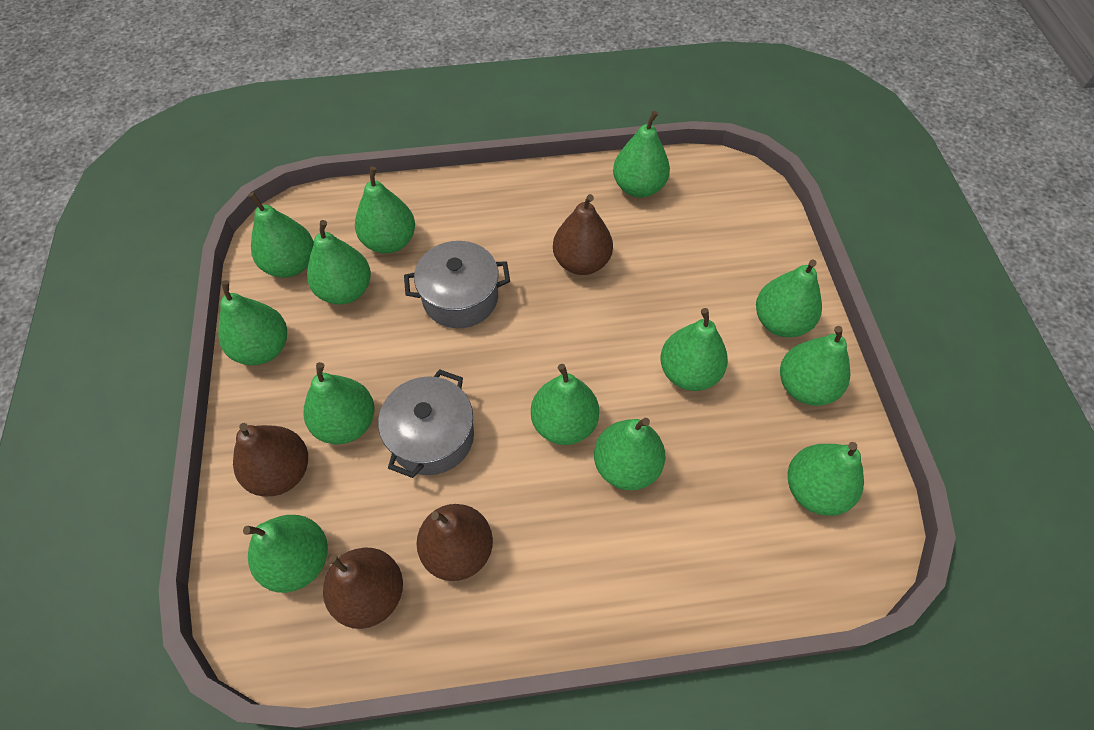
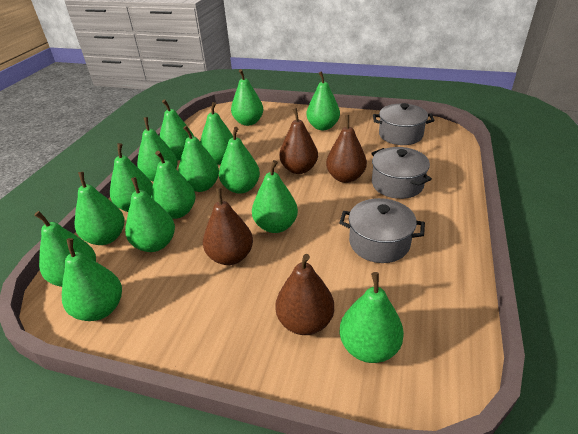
green pear: [218,280,287,365] [243,515,328,593] [248,192,314,278] [304,362,374,444] [307,220,371,304] [355,167,415,254] [531,364,599,445] [594,418,665,490] [613,111,670,198] [661,308,728,391] [756,260,822,337] [780,326,850,406] [788,442,864,516] = 13 -> [34,211,96,287] [62,238,122,321] [75,172,124,245] [110,143,153,212] [125,177,175,252] [137,117,178,182] [151,151,196,219] [159,99,194,160] [178,126,219,192] [200,102,233,165] [219,127,260,194] [231,69,263,126] [252,160,298,233] [307,71,340,130] [340,272,404,363] = 15
grey pot: [378,369,474,478] [404,241,510,328] = 2 -> [339,198,425,263] [371,147,432,199] [373,103,435,145] = 3

